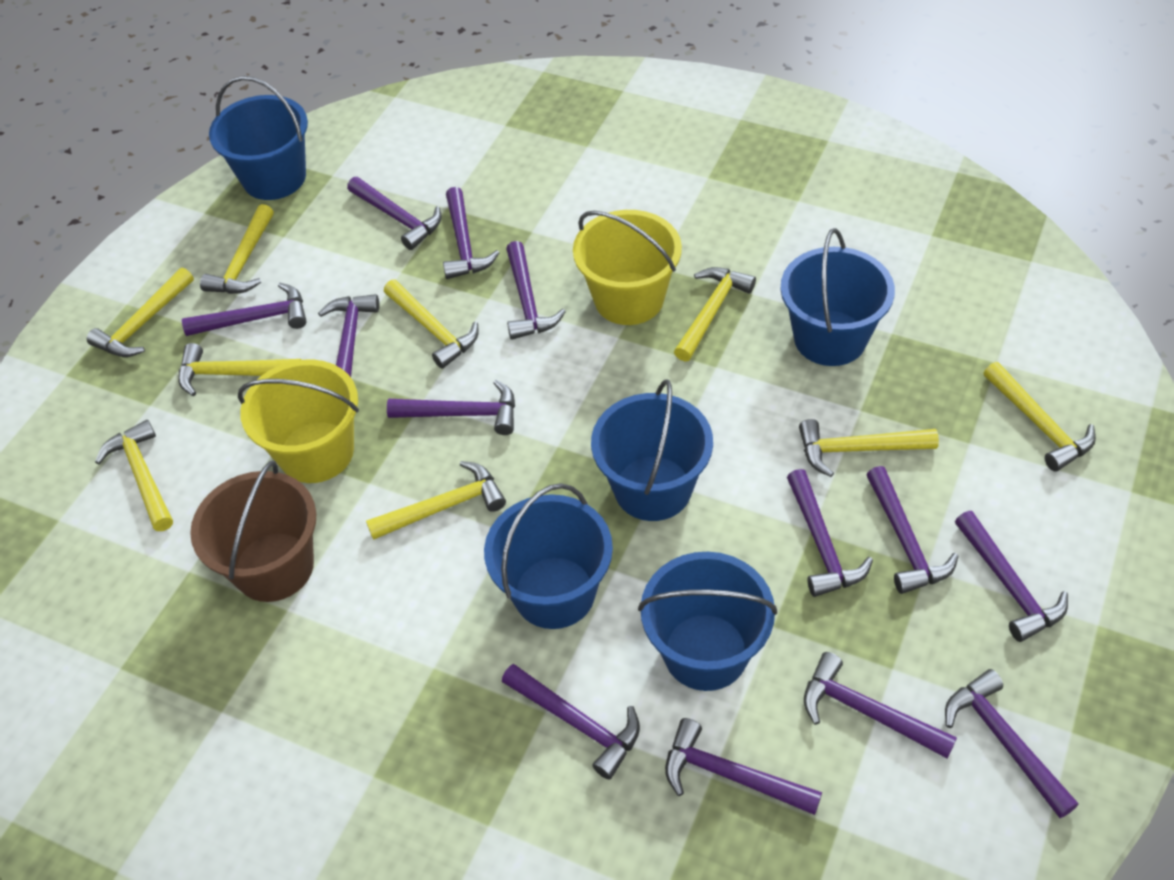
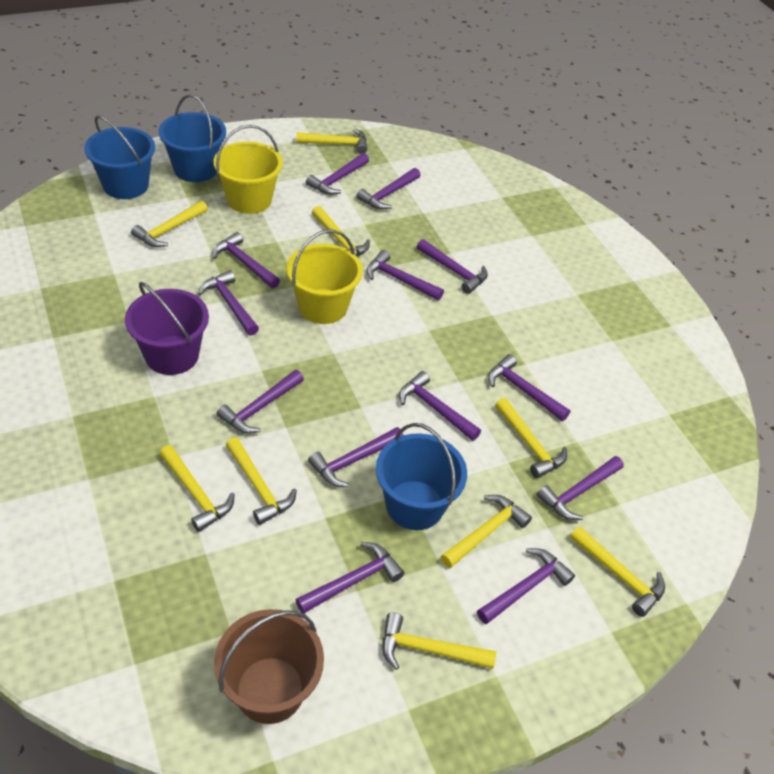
blue bucket: [209,76,308,200] [484,483,613,629] [591,379,713,521] [638,552,777,691] [780,228,895,366] = 5 -> [84,115,155,199] [158,94,226,182] [376,423,467,530] = 3
purple bucket: none = 0 -> [125,282,209,375] = 1

